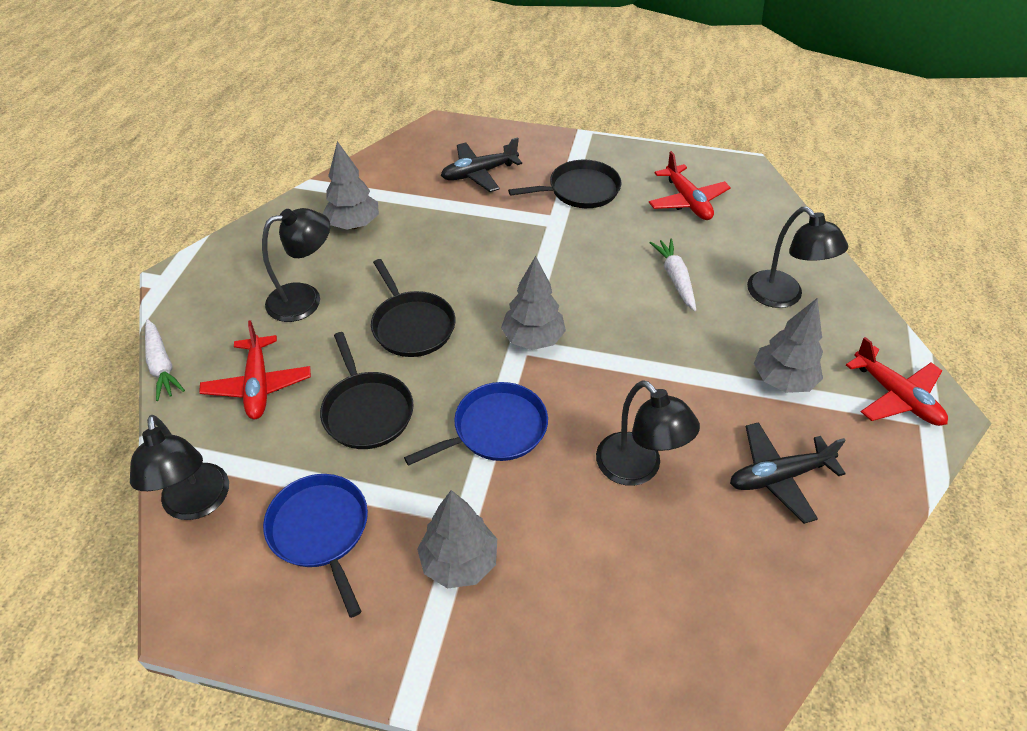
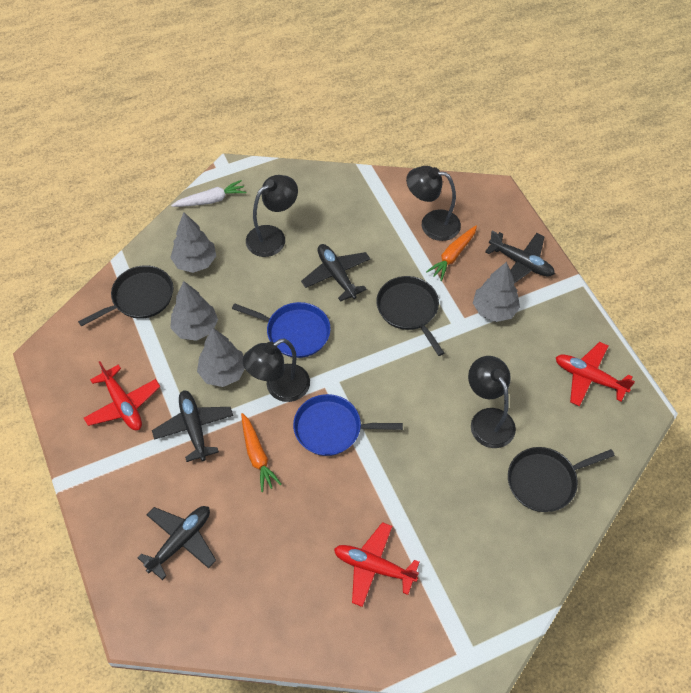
black plane: [441,137,522,192] [730,422,846,524] = 2 -> [138,506,216,580] [152,390,233,462] [301,244,370,302] [485,231,555,284] = 4
orange carrot: none = 0 -> [241,413,282,492] [426,226,477,281] = 2
white carrot: [145,319,185,401] [650,239,696,311] = 2 -> [171,180,246,207] = 1

